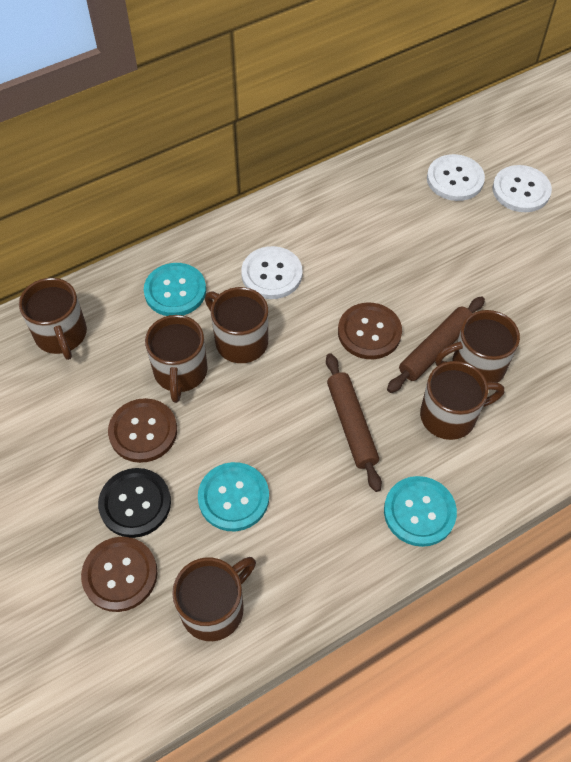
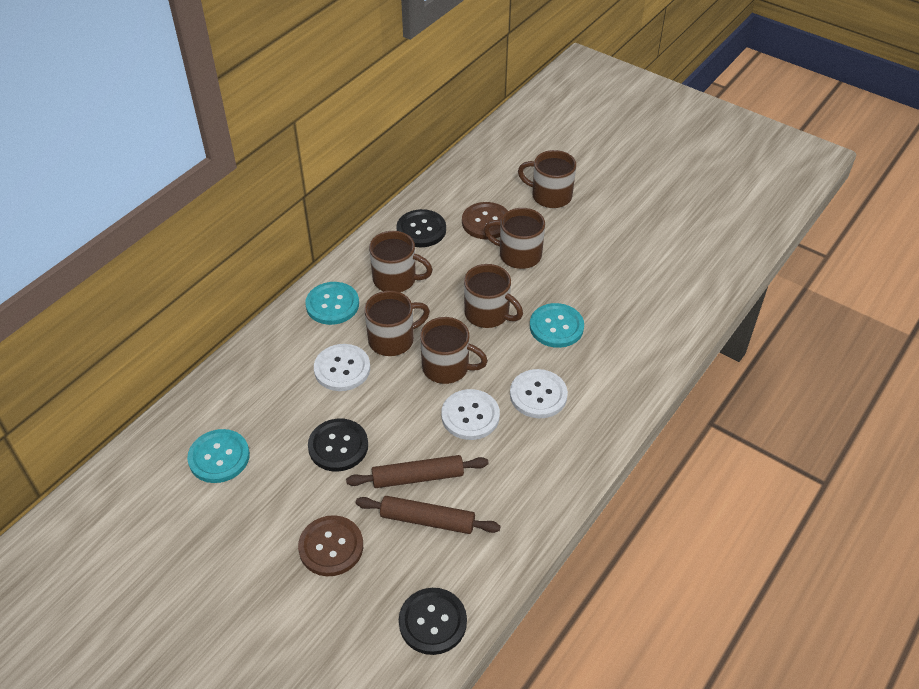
black button: [98,468,171,538] = 1 -> [308,418,368,472] [396,209,446,247] [399,588,467,655] = 3
brown button: [81,537,157,612] [108,398,177,463] [338,303,402,359] = 3 -> [298,515,363,576] [462,202,508,240] = 2

